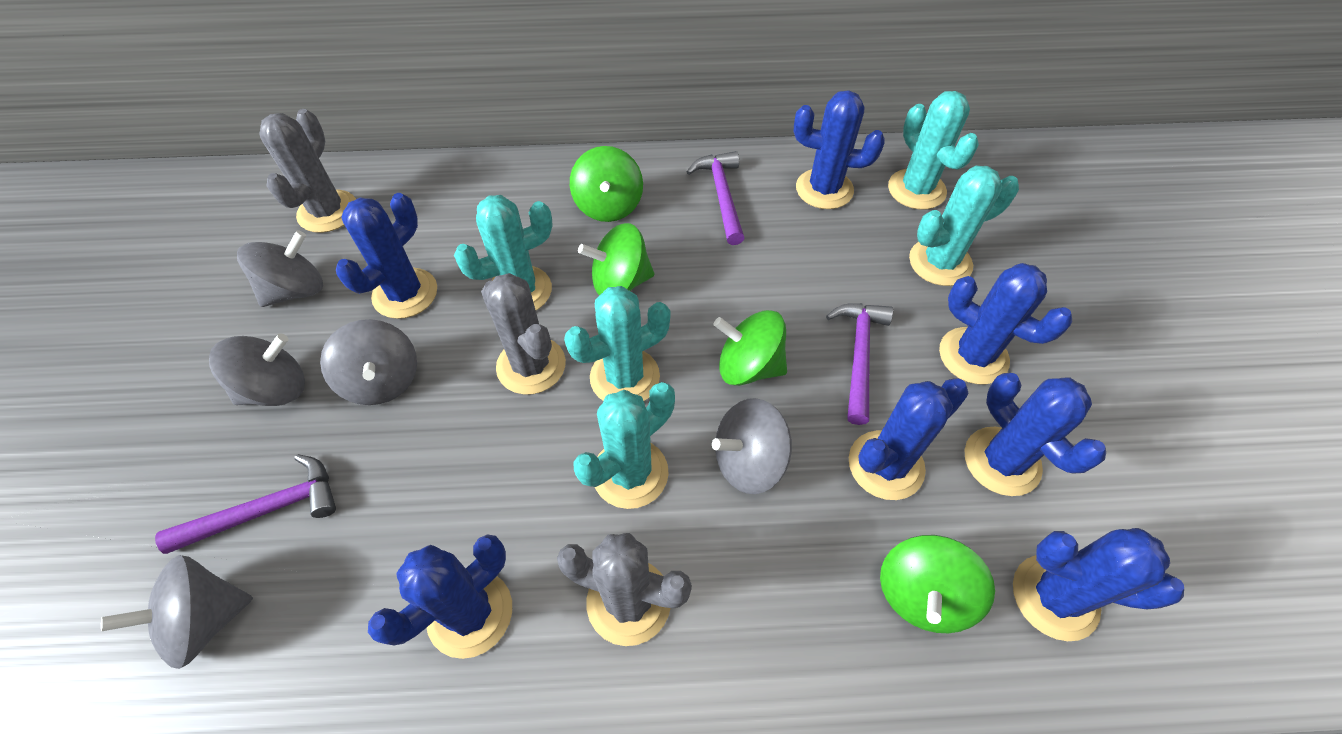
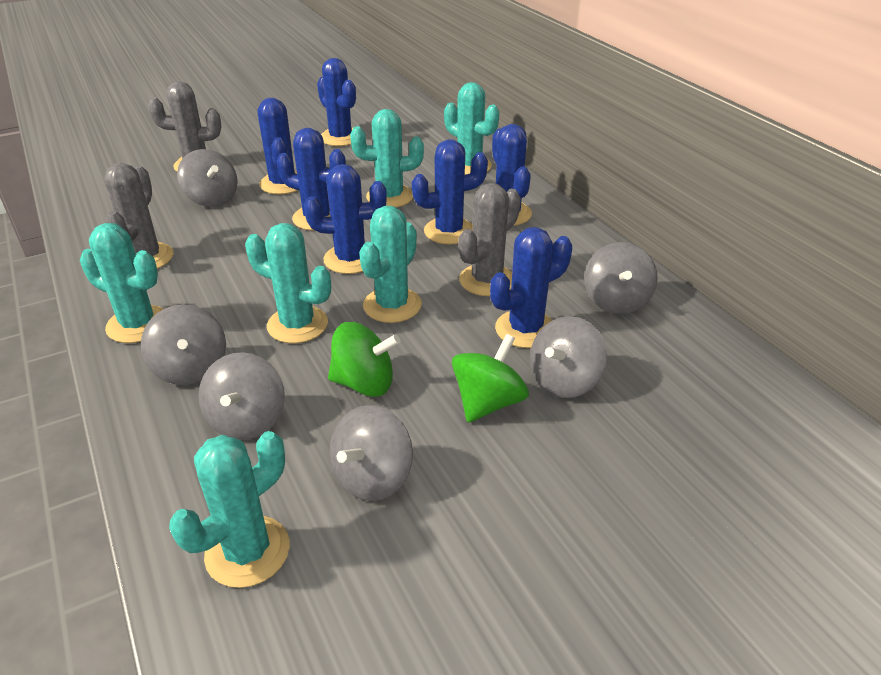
green spinning top: [570,146,643,222] [578,223,654,295] [714,310,787,386] [880,535,995,633] = 4 -> [328,322,400,397] [452,334,529,422] = 2
grey spinning top: [101,555,253,669] [209,333,305,406] [237,230,323,307] [320,319,417,405] [712,398,792,494] = 5 -> [141,304,226,385] [177,149,238,207] [199,352,285,440] [329,405,413,501] [530,316,607,398] [584,242,657,314] = 6
purple hammer: [155,454,336,554] [687,151,744,245] [826,303,893,425] = 3 -> none = 0
turquoise cactus: [454,195,553,310] [564,286,670,401] [574,382,675,509] [888,91,979,210] [909,166,1019,286] = 5 -> [80,223,163,343] [169,431,290,588] [245,223,331,343] [350,109,424,207] [359,206,422,323] [444,82,500,175] = 6

